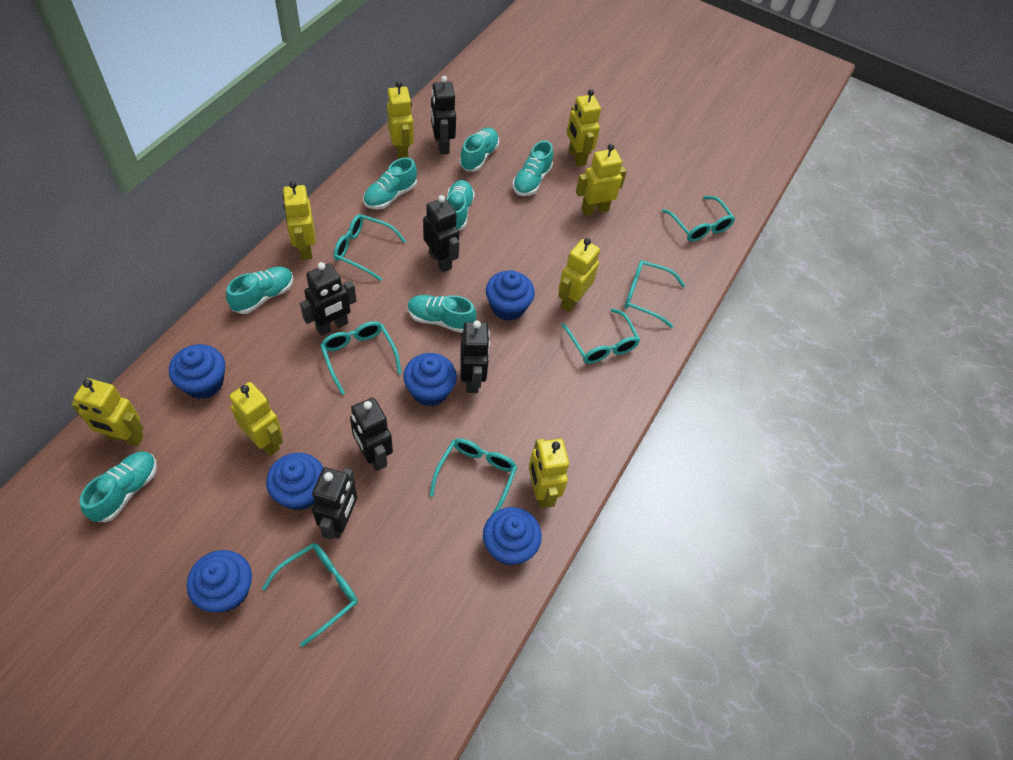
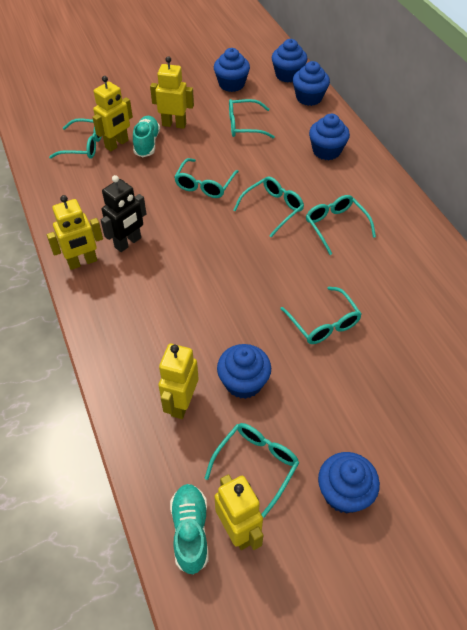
black robot: [300,262,356,336] [312,467,357,539] [350,398,393,471] [423,195,459,272] [431,76,456,154] [460,321,490,393] = 6 -> [101,175,146,252] = 1
turquoise shoe: [79,451,157,522] [226,266,293,314] [363,157,417,209] [408,295,477,333] [447,180,475,230] [459,128,499,171] [513,140,553,196] = 7 -> [133,116,160,157] [170,484,209,575] = 2
yellow robot: [71,378,144,446] [229,382,283,456] [282,181,316,260] [387,81,414,159] [529,438,569,508] [558,238,600,312] [567,89,601,166] [576,144,627,216] = 8 -> [47,195,103,270] [92,76,133,151] [150,56,194,129] [158,344,199,419] [214,474,263,550] = 5

